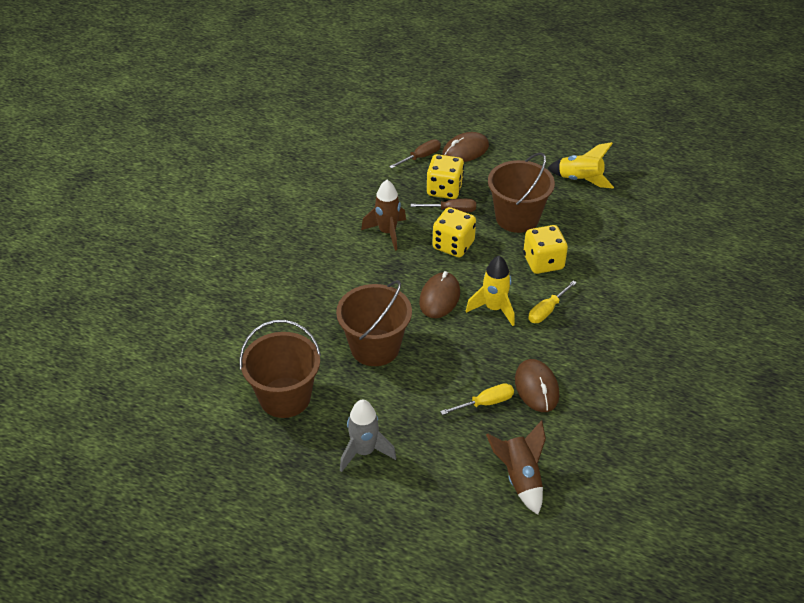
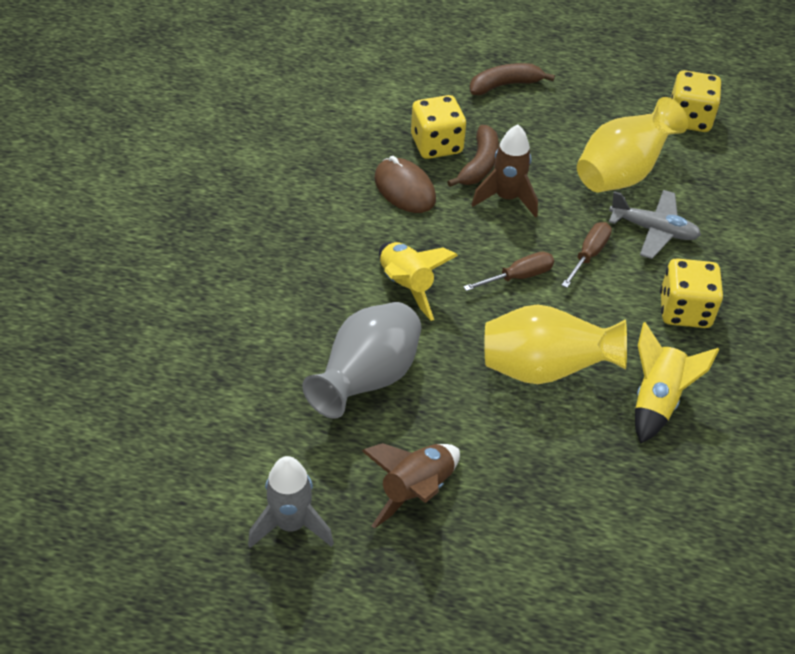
brown banana: none = 0 -> [447,125,499,187] [470,63,555,95] = 2
brown bucket: [239,320,321,418] [336,280,412,366] [488,152,555,233] = 3 -> none = 0
brown mouse: [419,271,460,318] [442,132,489,162] [515,359,559,412] = 3 -> [374,156,436,213] = 1
grey plane: none = 0 -> [609,190,701,259] = 1
grey vase: none = 0 -> [302,302,421,419] = 1
yellow screwdriver: [440,383,514,415] [528,281,577,323] = 2 -> none = 0
yellow vase: none = 0 -> [485,304,627,384] [577,97,688,192] = 2

